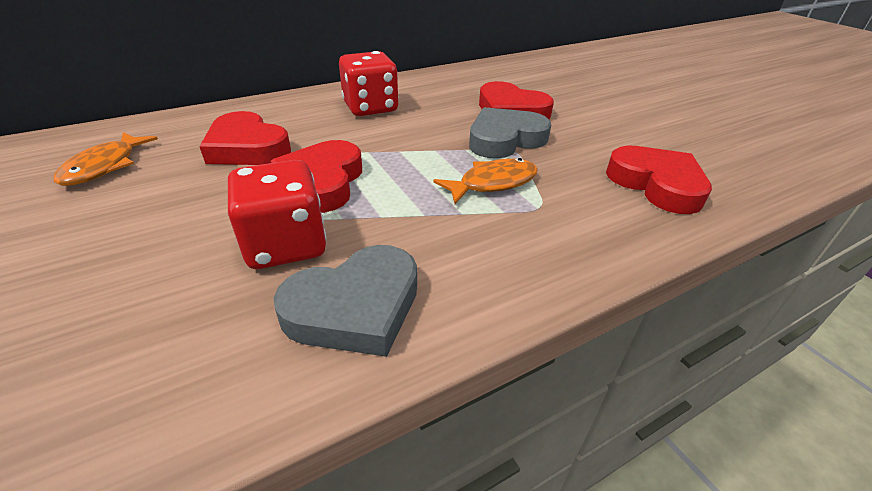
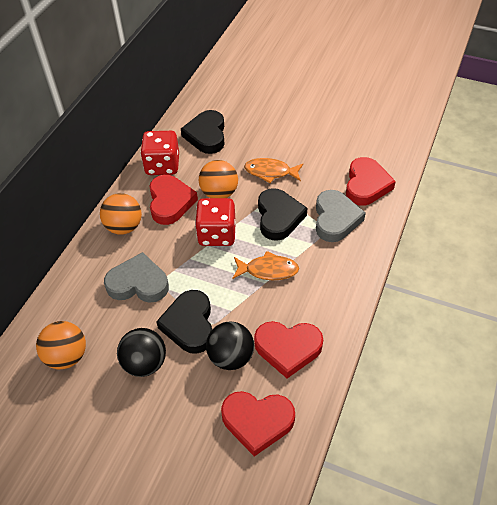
black ball: none = 0 -> [117,328,166,377] [206,322,254,370] = 2
black heart: none = 0 -> [156,290,212,354] [181,110,225,154] [258,188,307,241] = 3
orange ball: none = 0 -> [36,321,86,369] [100,193,142,235] [199,160,238,198] = 3

